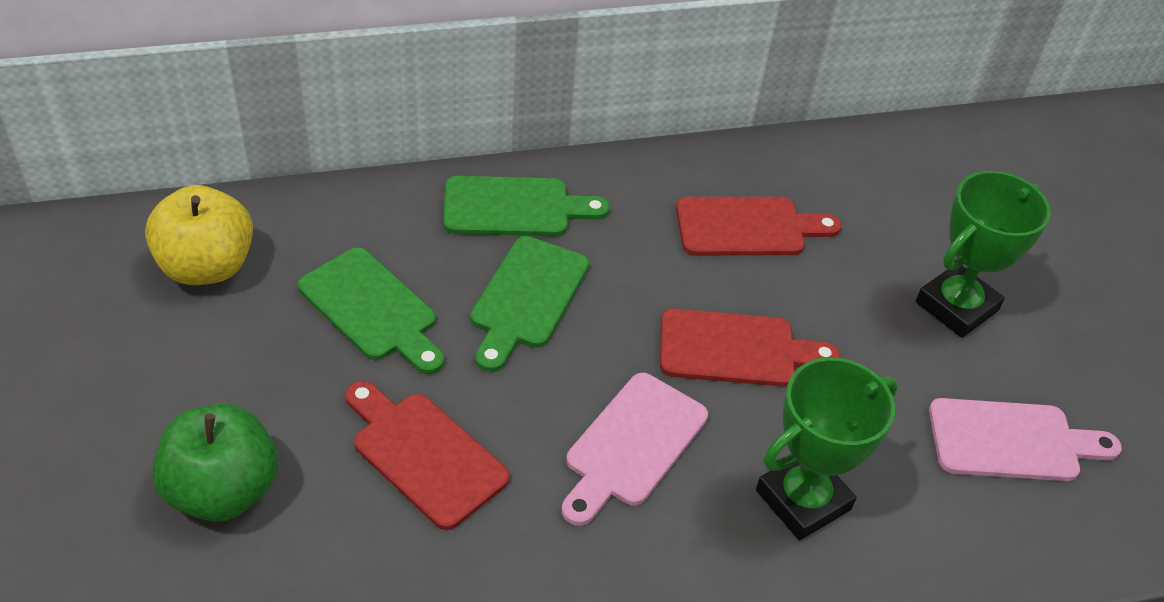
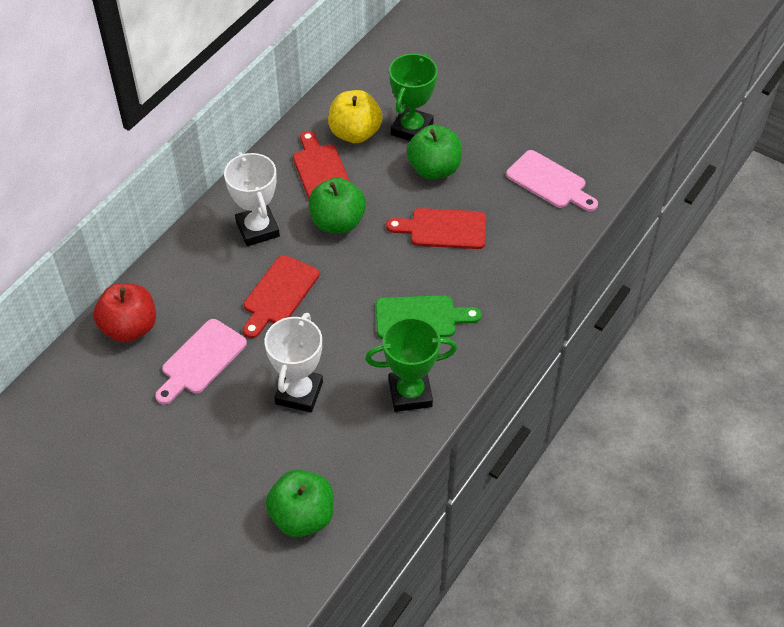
green apple: [152,404,278,522] = 1 -> [266,470,334,537] [309,178,366,233] [407,125,462,179] = 3
green cutting board: [298,247,445,374] [443,176,610,236] [470,236,589,372] = 3 -> [376,295,481,339] = 1
red apple: none = 0 -> [94,283,156,343] = 1
white trophy: none = 0 -> [224,152,280,246] [265,313,323,413] = 2

